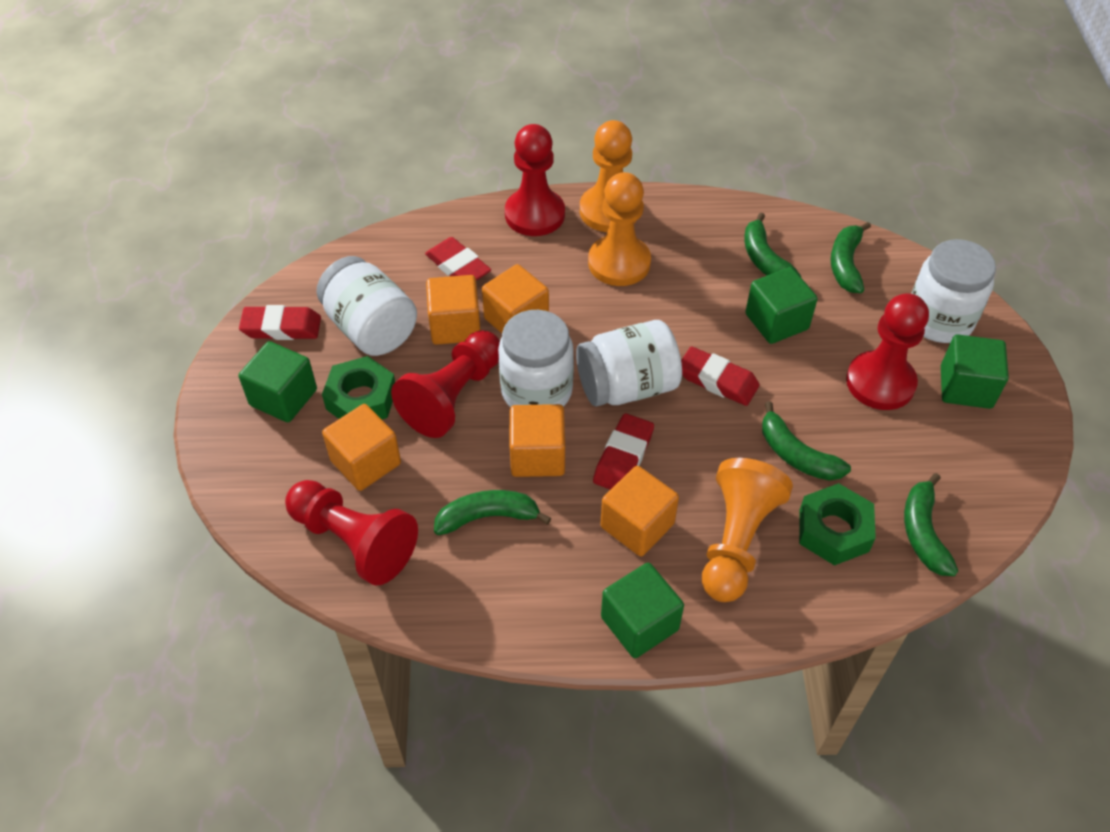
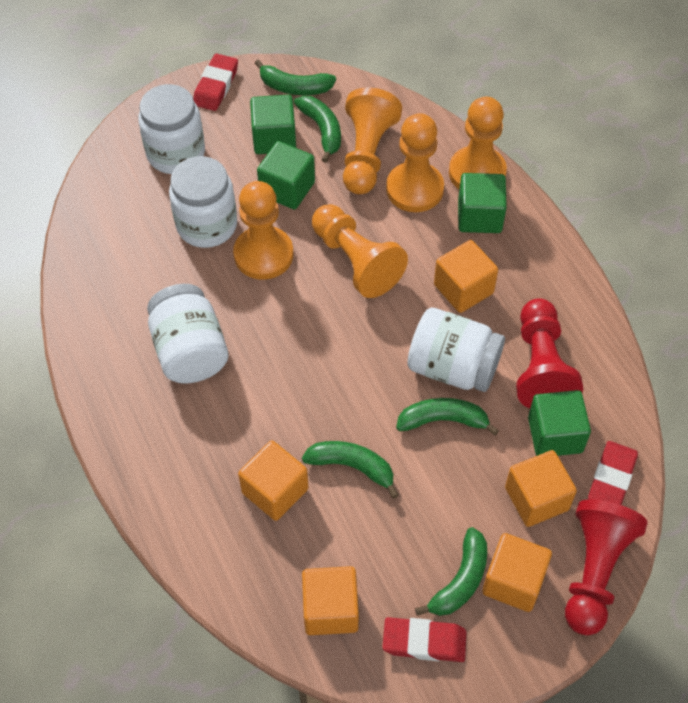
green nut: [322,356,395,419] [799,483,876,566] = 2 -> none = 0
orange pawn: [580,120,637,232] [588,172,651,286] [702,458,793,602] = 3 -> [233,181,293,280] [312,204,408,298] [343,88,402,194] [386,113,444,212] [449,96,507,189] = 5
red eraser: [239,305,321,340] [425,237,491,281] [593,413,654,490] [681,346,759,406] = 4 -> [193,54,238,111] [382,617,467,662] [588,441,638,505] = 3
red pawn: [285,480,418,586] [391,330,500,438] [505,124,565,236] [846,293,929,410] = 4 -> [516,298,583,409] [565,499,647,636] = 2

